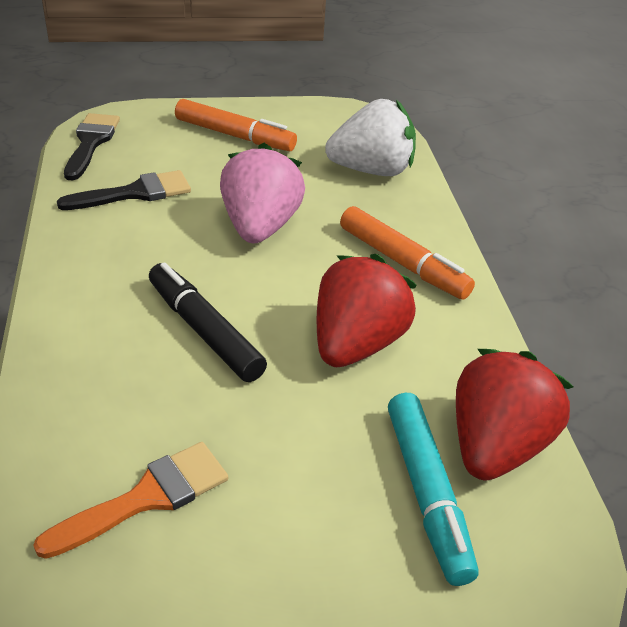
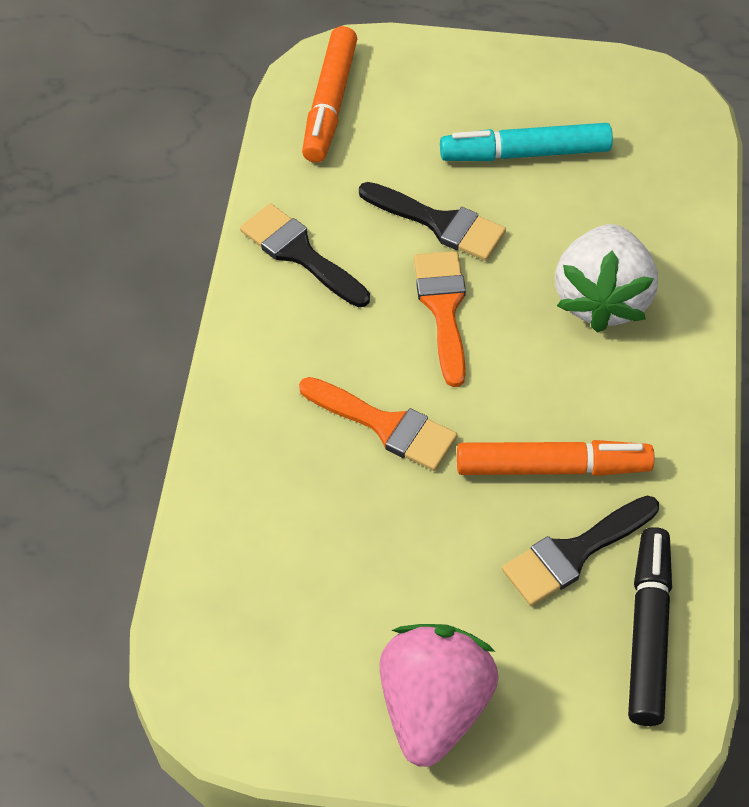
black brush: [57,170,191,210] [64,113,120,181] = 2 -> [240,203,370,307] [359,182,506,261] [502,495,659,606] = 3
orange brush: [33,442,228,559] = 1 -> [299,377,458,471] [414,251,466,387] = 2
red strawberry: [317,254,417,367] [456,349,573,481] = 2 -> none = 0

